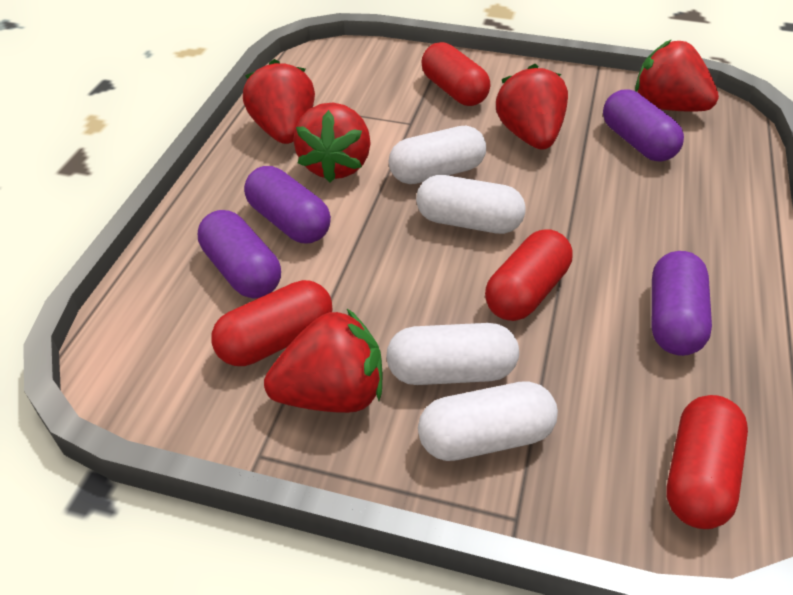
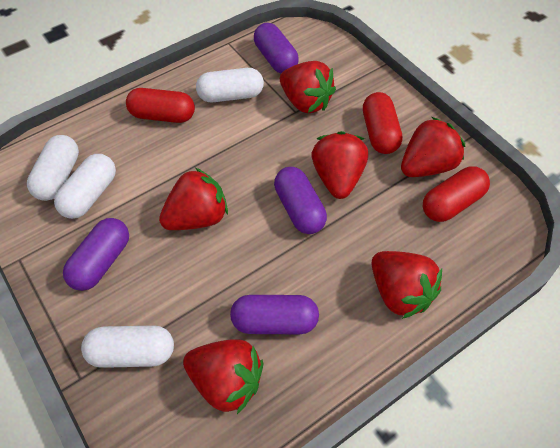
red capsule: [211,280,332,366] [421,42,490,106] [485,229,573,321] [666,395,748,529] = 4 -> [126,88,195,123] [363,92,402,154] [423,166,490,222] = 3
red strawberry: [243,59,315,144] [264,309,383,413] [293,103,371,183] [496,64,568,150] [635,39,719,111] = 5 -> [159,168,228,230] [183,340,263,414] [280,61,336,113] [312,131,368,199] [371,251,442,319] [401,117,465,177] = 6

